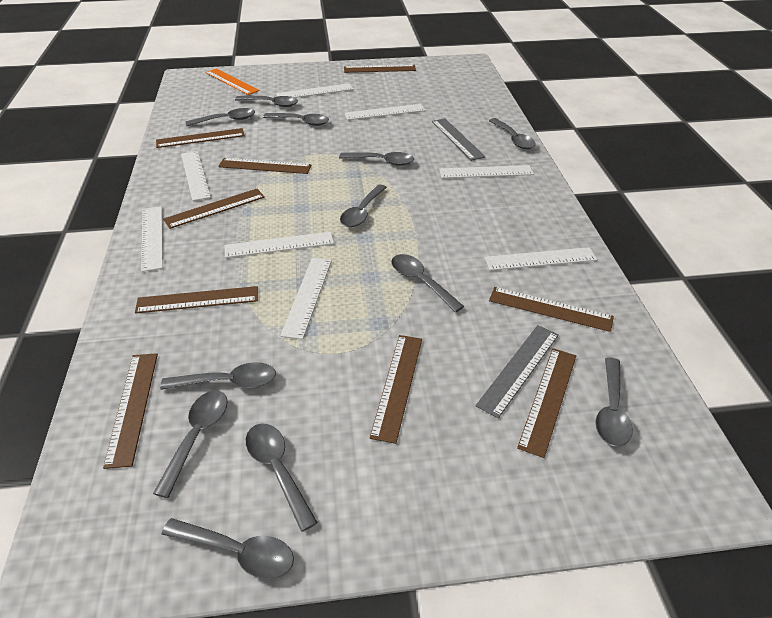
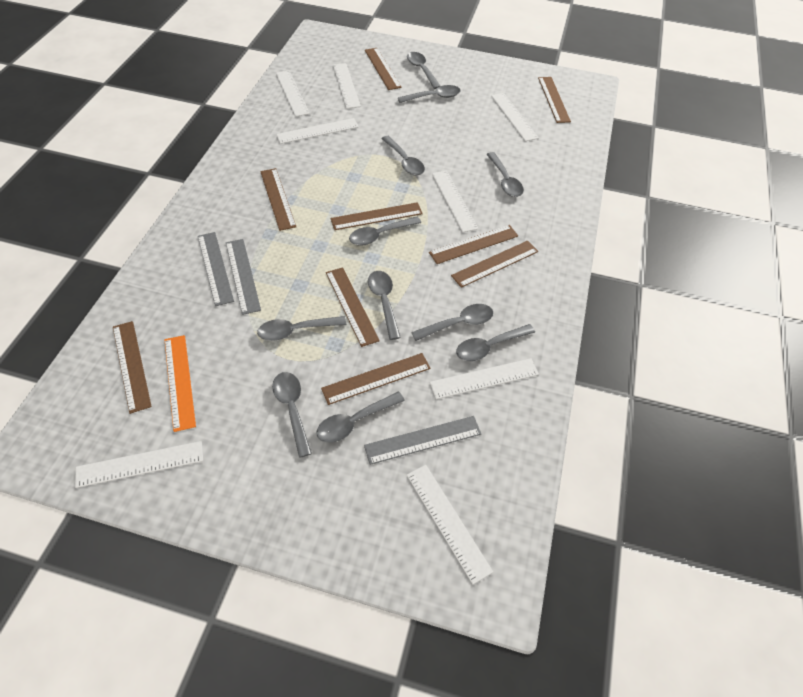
grey ruler: [432,118,486,161] [476,325,559,418] = 2 -> [198,232,234,306] [226,239,261,315] [364,416,481,465] = 3
grey spoon: [153,390,228,498] [160,362,276,390] [162,518,294,579] [186,108,255,126] [235,96,298,107] [246,424,318,532] [263,113,329,126] [339,152,414,166] [340,184,387,227] [391,254,464,313] [489,118,536,149] [595,358,633,447] = 12 -> [257,316,346,341] [272,372,312,458] [316,392,405,443] [349,217,421,246] [368,271,401,340] [381,136,425,176] [398,85,461,103] [407,52,440,89] [411,304,493,341] [456,324,535,361] [486,152,524,197] = 11

